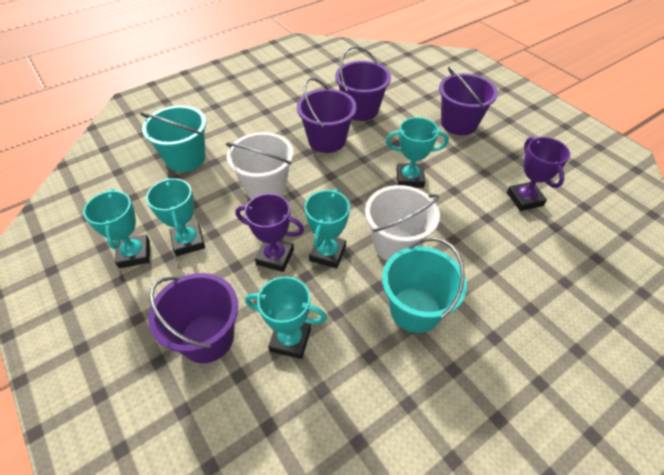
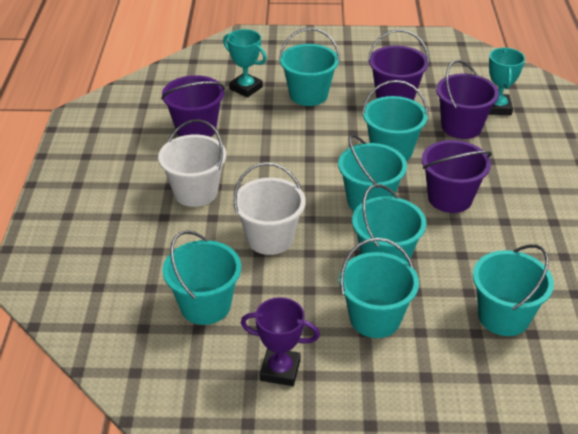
purple trophy: [236,193,304,272] [507,137,570,211] = 2 -> [241,297,320,386] = 1
turquoise bucket: [140,105,206,172] [382,238,467,333] = 2 -> [163,230,241,325] [279,28,340,106] [338,135,407,211] [339,238,419,338] [352,184,426,263] [362,80,429,161] [473,244,554,336] = 7
turquoise trophy: [83,189,150,268] [146,178,205,256] [245,277,327,359] [305,189,350,268] [386,117,449,188] = 5 -> [223,29,267,98] [489,48,525,115] = 2

